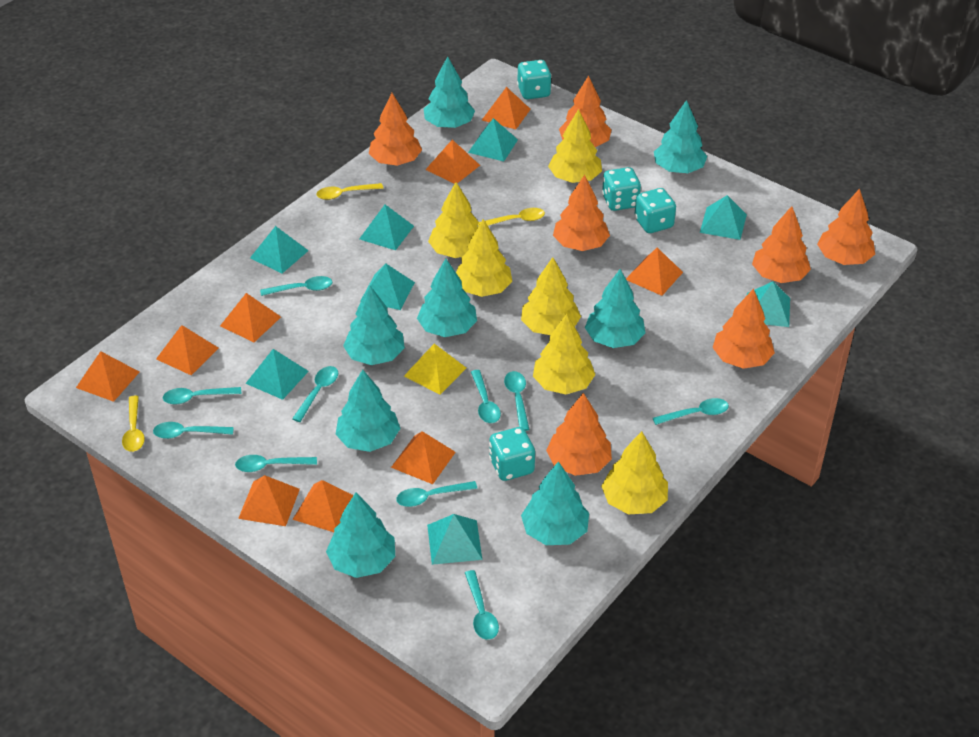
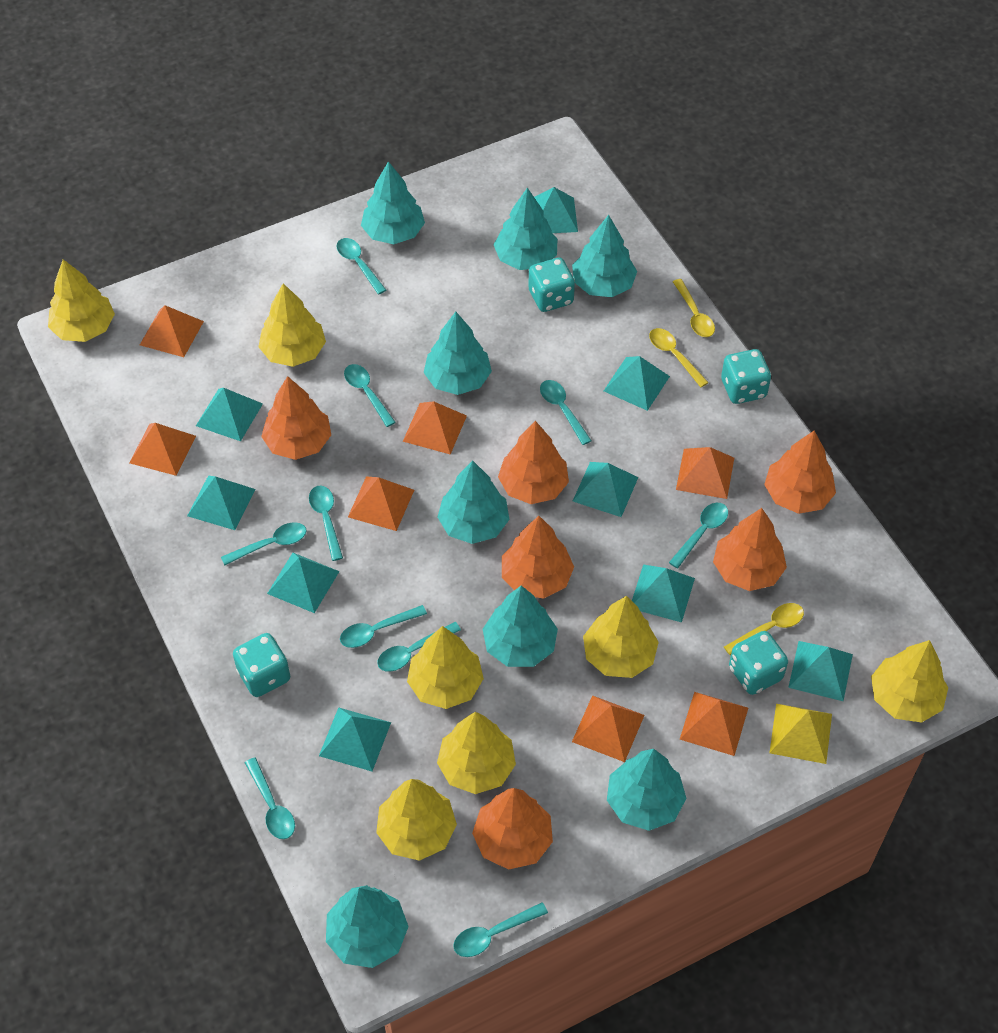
orange pyramid: [76,351,139,402] [156,325,219,375] [220,293,281,342] [238,475,300,526] [292,480,354,532] [391,431,456,484] [425,139,480,184] [482,87,531,129] [626,247,683,296] = 9 -> [129,423,196,476] [140,305,204,357] [348,476,414,531] [403,401,467,455] [572,695,644,762] [676,447,734,499] [680,692,748,756] = 7
orange tree: [369,93,422,166] [546,393,612,476] [553,175,610,251] [559,75,612,147] [713,288,775,369] [752,206,811,283] [817,189,875,265] = 7 -> [261,376,331,460] [472,788,553,870] [498,421,569,504] [502,516,574,599] [713,508,787,591] [764,431,836,514] = 6
turquoise pyramid: [245,349,309,400] [250,226,309,273] [359,205,414,250] [360,263,415,310] [427,514,482,565] [468,118,518,161] [700,195,747,240] [747,282,790,327] = 8 -> [187,475,256,530] [196,388,263,441] [267,553,340,613] [319,707,391,771] [534,187,578,233] [573,462,638,517] [604,356,670,411] [632,564,695,622] [788,641,853,701] = 9
yellow tree: [428,182,479,258] [456,219,512,297] [521,257,581,335] [533,314,596,394] [548,109,602,183] [601,431,668,515] = 6 -> [48,259,115,342] [258,283,326,367] [376,779,457,861] [407,626,484,709] [437,712,516,794] [583,596,659,678] [871,640,948,723] = 7

